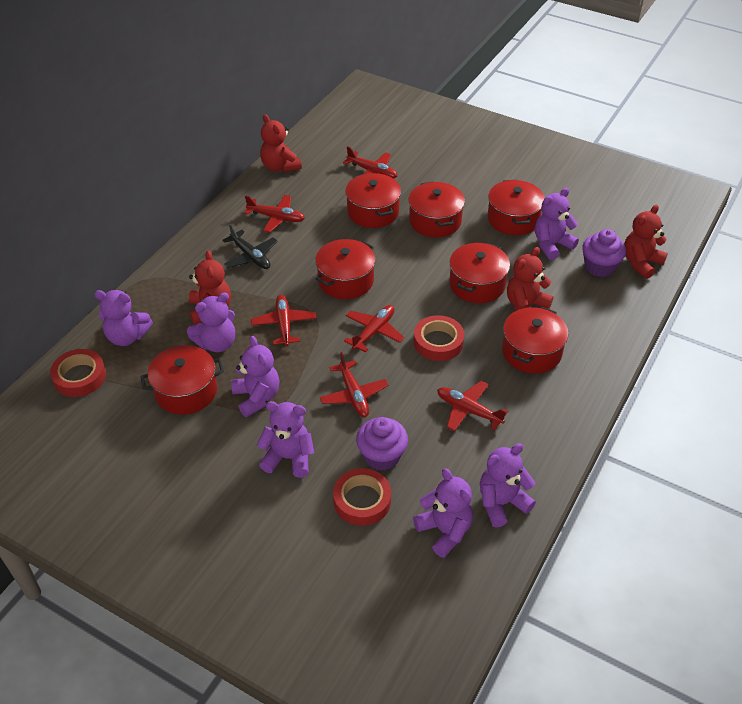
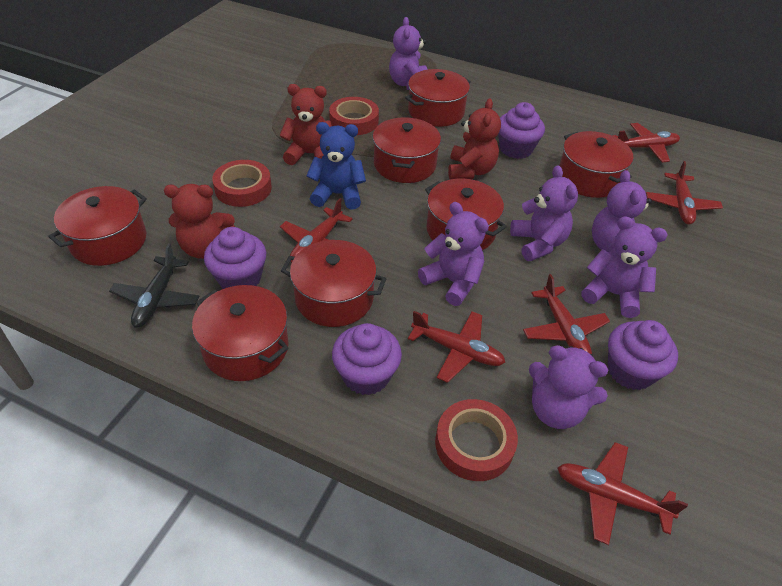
blue teddy bear: none = 0 -> [307,122,366,210] = 1
purple cupcake: [356,417,408,471] [582,229,626,277] = 2 -> [204,227,266,289] [332,323,402,395] [498,102,545,159] [608,320,678,390] = 4
purple teddy bear: [94,290,153,346] [187,293,235,352] [231,336,280,417] [257,401,314,478] [413,468,473,558] [480,443,536,528] [535,188,579,260] = 7 -> [389,17,428,90] [418,202,489,306] [510,165,578,261] [529,345,608,429] [581,216,668,318] [592,170,652,252] = 6
red teddy bear: [189,250,231,325] [260,114,302,173] [507,247,553,311] [624,205,668,279] = 4 -> [164,184,235,259] [279,84,332,165] [448,98,501,179] = 3

